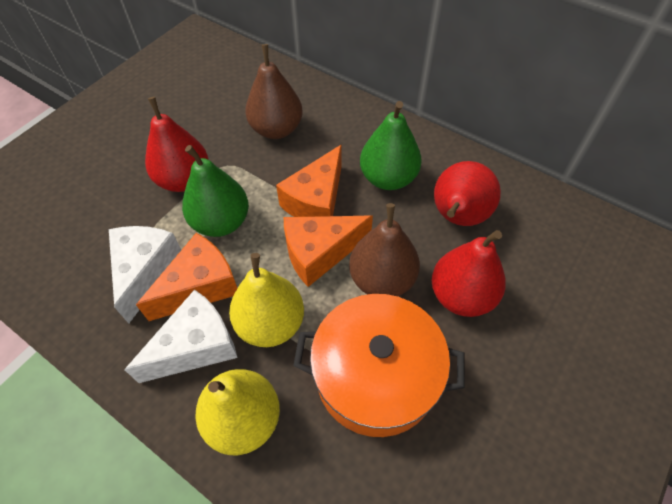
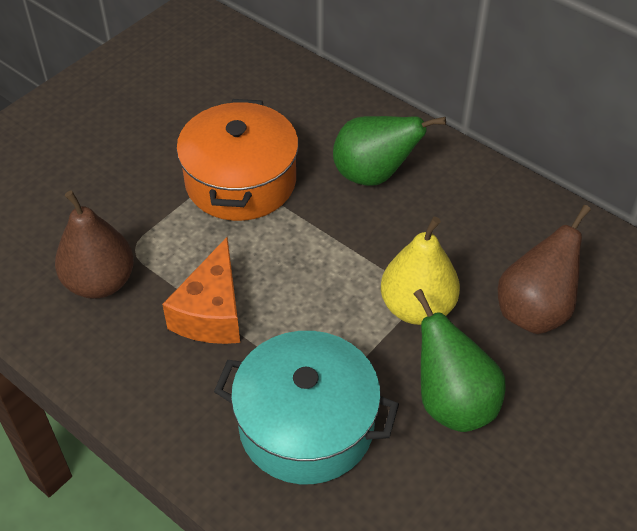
orange cheese: [136,233,237,321] [276,144,342,217] [284,215,373,287] = 3 -> [162,237,240,344] = 1
red pear: [145,97,209,192] [432,230,506,317] [434,161,501,226] = 3 -> none = 0
turquoise pot: none = 0 -> [214,331,399,484] = 1
white cheese: [109,226,181,324] [124,289,238,383] = 2 -> none = 0
yellow pear: [195,369,280,455] [229,253,304,347] = 2 -> [381,217,460,325] = 1

